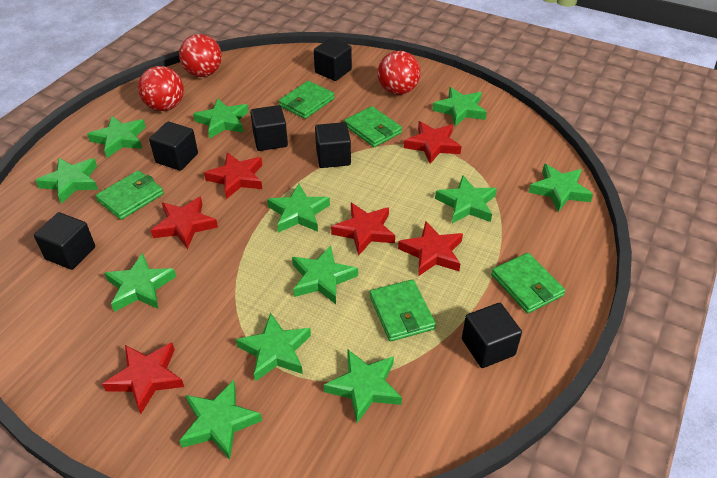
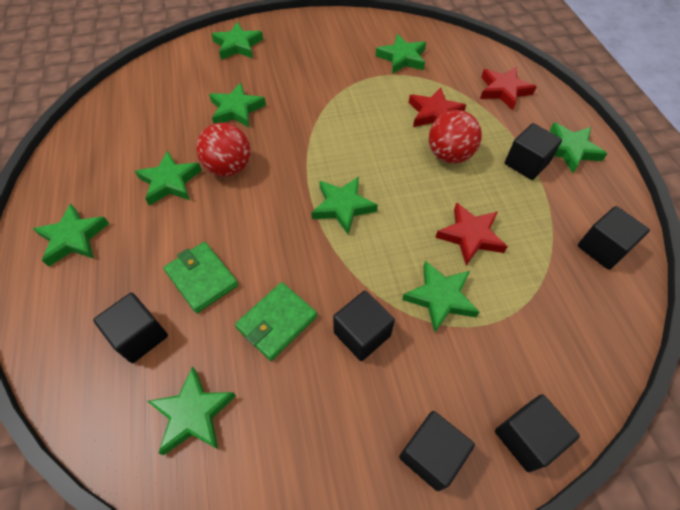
green star: [35,158,98,204] [87,116,146,158] [104,253,176,312] [179,380,262,460] [193,98,248,138] [236,313,311,382] [267,184,330,233] [292,245,358,304] [323,349,402,423] [432,87,487,126] [435,175,497,223] [528,164,593,212] = 12 -> [33,204,109,267] [135,150,202,206] [148,367,236,456] [209,83,266,127] [211,22,263,60] [311,177,378,234] [376,34,426,74] [402,261,479,333] [550,123,607,173] = 9
green wallet: [95,170,164,220] [279,81,334,119] [344,106,402,147] [370,279,436,341] [491,253,565,313] = 5 -> [163,242,238,313] [235,282,317,361] = 2
red ball: [138,66,184,111] [179,34,222,77] [378,51,421,95] = 3 -> [196,123,251,177] [429,110,482,163] = 2
red star: [102,343,184,414] [151,197,218,249] [204,152,262,199] [331,203,395,256] [398,221,463,276] [404,121,462,164] = 6 -> [409,87,466,127] [435,203,508,265] [480,67,536,110] = 3

